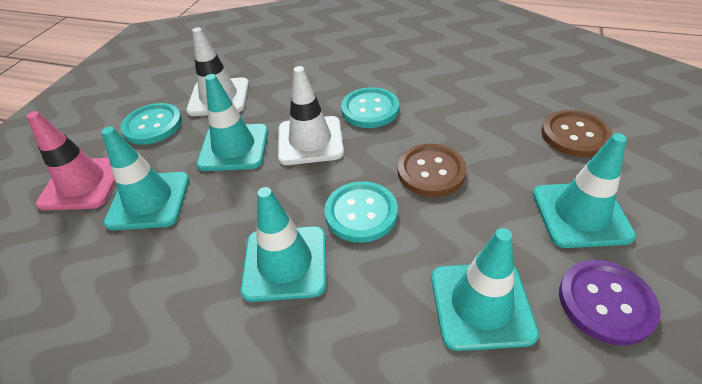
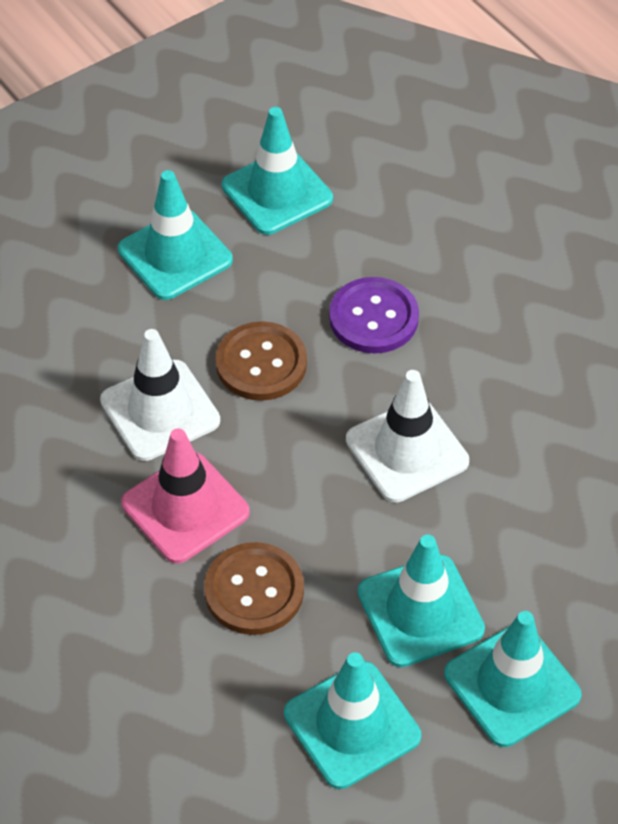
turquoise button: [121,103,182,145] [324,181,398,243] [341,87,399,128] = 3 -> none = 0

